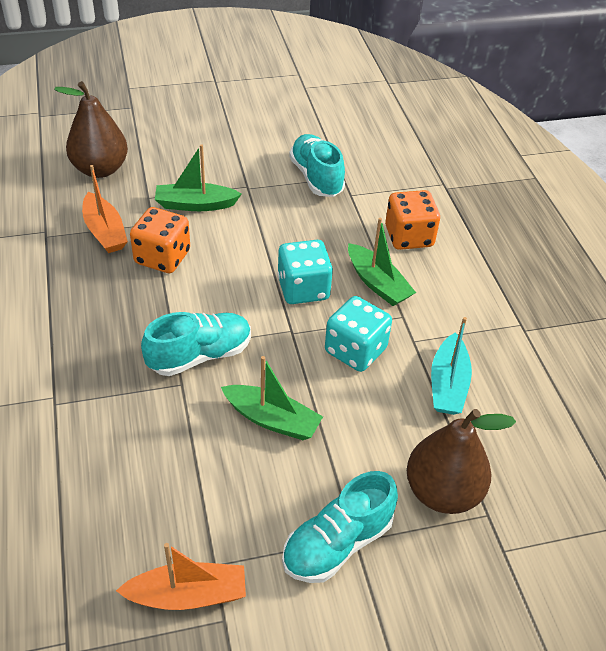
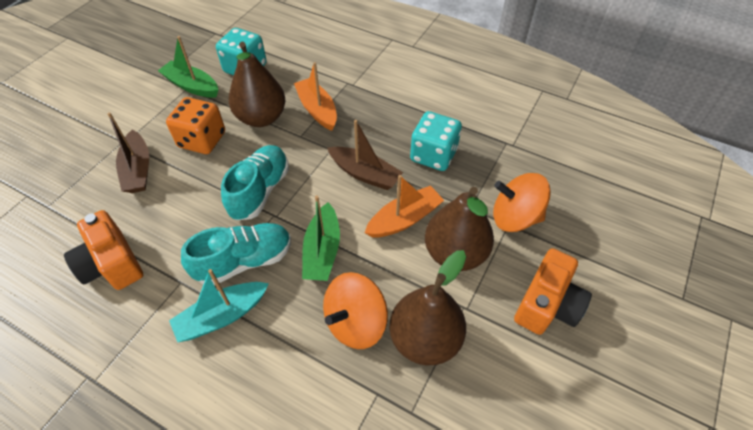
brown boat: none = 0 -> [107,112,149,193] [327,120,403,190] = 2
brown pear: [54,81,128,178] [407,409,516,514] = 2 -> [229,42,285,127] [389,250,466,365] [425,187,494,271] = 3
green boat: [155,144,242,211] [221,356,323,440] [348,218,416,306] = 3 -> [158,36,218,98] [302,195,340,281] = 2
orange camera: none = 0 -> [64,210,143,290] [514,248,592,335] = 2
orange dice: [130,207,190,273] [385,190,440,250] = 2 -> [166,97,225,154] = 1
orange spinning top: none = 0 -> [323,272,388,349] [493,173,551,232] = 2
turquoise shoe: [141,312,251,376] [282,471,398,583] [289,134,345,197] = 3 -> [181,223,291,285] [221,145,289,220] = 2

